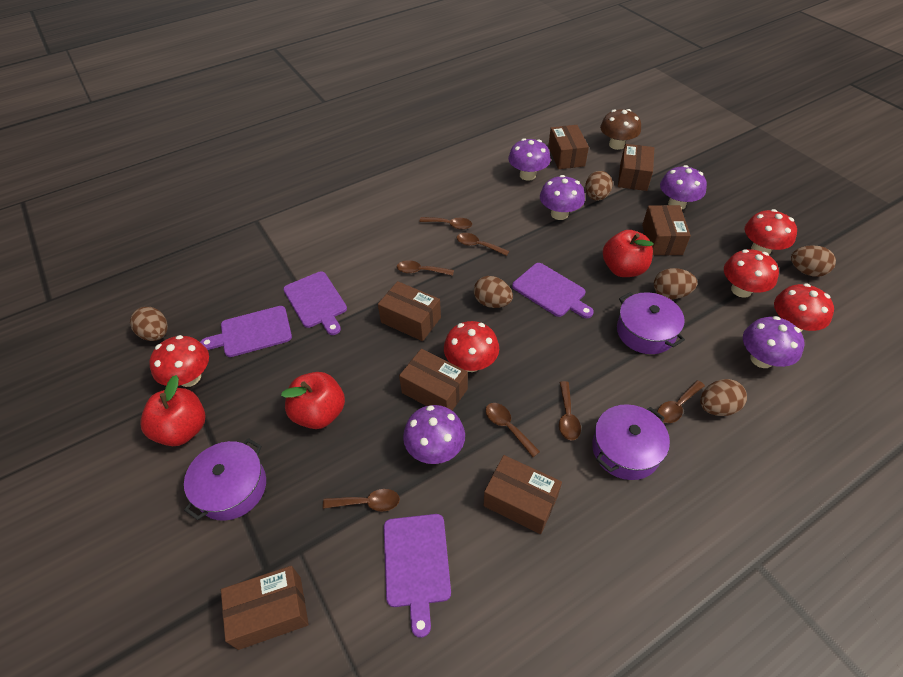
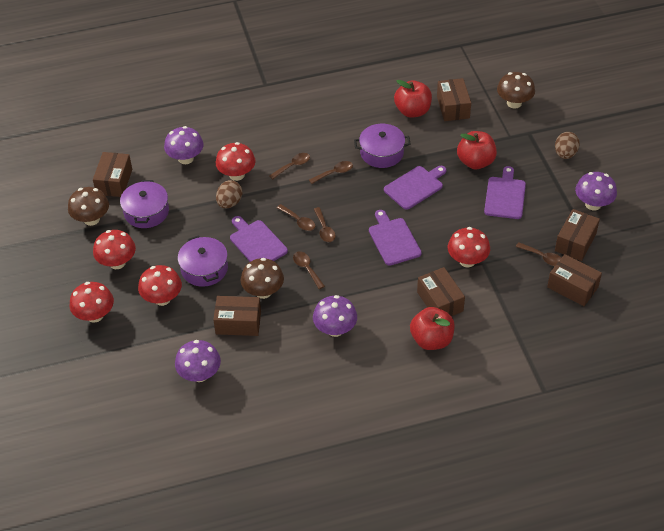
brown box: [221,566,309,650] [378,281,441,341] [399,349,468,410] [484,455,562,534] [548,125,589,169] [618,144,654,191] [642,205,691,255] = 7 -> [93,152,132,197] [213,296,261,336] [417,267,465,316] [437,78,471,121] [547,254,602,306] [555,209,600,261] = 6
brown egg: [130,307,168,341] [474,276,513,308] [585,171,613,201] [654,268,697,299] [700,379,747,416] [791,245,836,277] = 6 -> [216,180,242,208] [555,132,580,159] = 2
brown mushroom: [600,109,641,150] = 1 -> [68,187,109,226] [241,258,284,299] [497,72,535,109] = 3
brown spoon: [323,489,400,512] [397,260,454,276] [419,217,472,230] [457,233,509,256] [486,403,540,457] [559,381,581,441] [657,380,705,423] = 7 -> [269,153,310,179] [277,204,315,231] [293,251,325,289] [309,161,353,184] [314,207,335,242] [516,242,561,266] = 6
purple mushroom: [403,405,465,464] [508,138,551,181] [540,175,585,220] [660,165,707,209] [743,316,805,368] = 5 -> [164,126,204,164] [175,340,221,382] [313,295,357,337] [575,172,617,210] = 4

